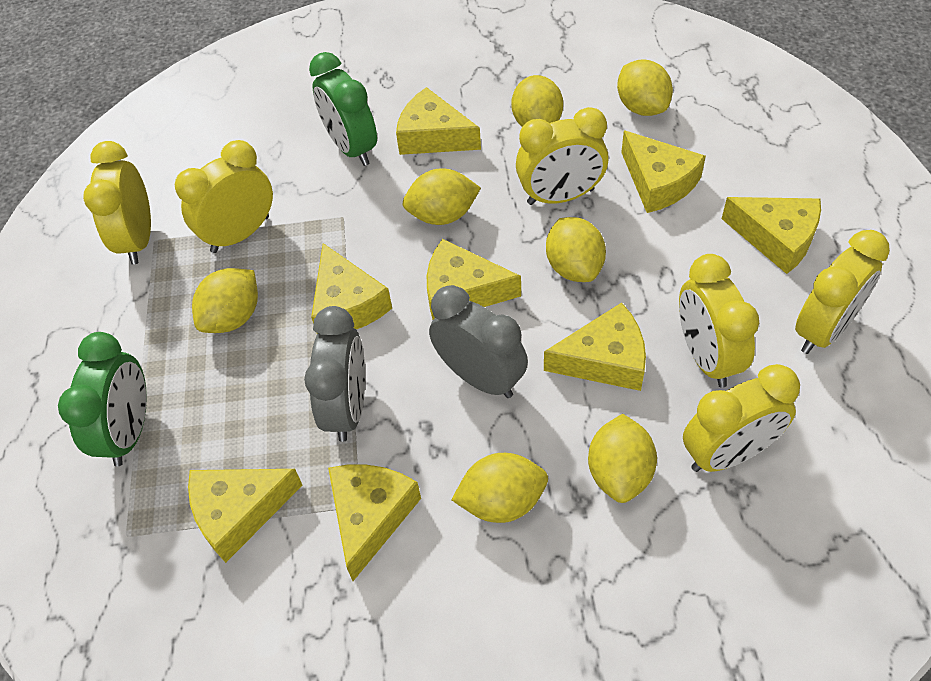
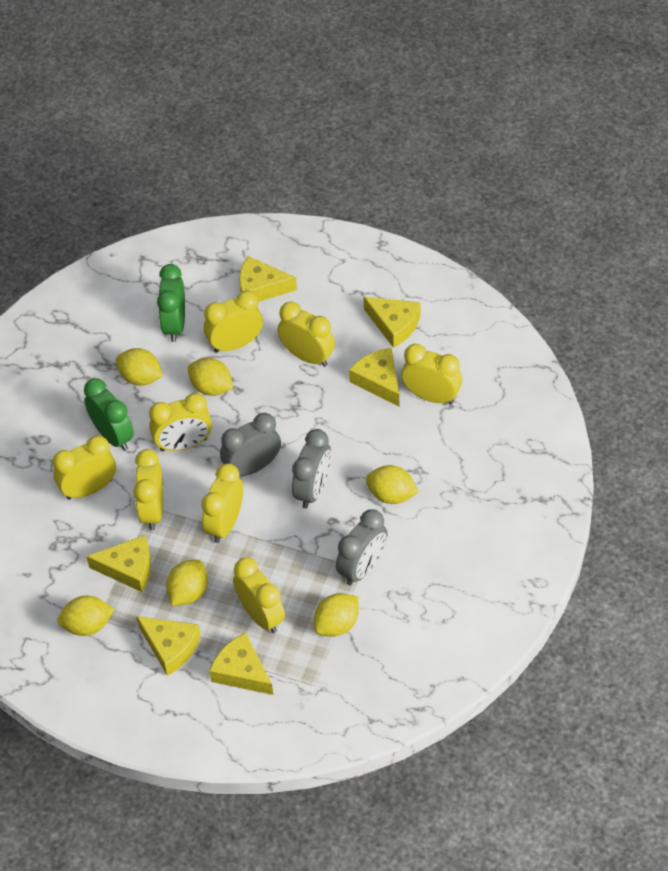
grey clock: [304,306,365,442] [429,285,528,398] = 2 -> [220,413,281,476] [292,429,331,508] [336,509,388,585] = 3
yellow cheese: [188,469,303,563] [311,243,392,334] [328,464,421,581] [396,87,481,155] [427,239,521,320] [544,303,646,391] [621,130,706,213] [722,197,821,274] = 8 -> [86,535,151,592] [136,616,201,676] [209,633,273,695] [239,256,297,302] [349,348,399,407] [364,297,421,348] = 6
yellow clock: [83,141,151,264] [175,140,273,253] [516,107,608,205] [679,254,759,388] [683,364,800,472] [795,230,890,354] = 6 -> [53,435,116,500] [133,449,163,530] [149,393,212,451] [201,463,243,543] [204,290,263,353] [233,557,285,633] [277,301,335,367] [401,344,462,404] = 8
yellow lemon: [192,268,258,333] [403,168,481,225] [451,453,548,523] [511,75,563,127] [546,217,606,282] [588,414,657,503] [617,60,673,116] = 7 -> [57,596,115,636] [116,348,163,386] [166,560,208,606] [188,358,233,396] [314,593,358,637] [366,465,419,504] = 6

